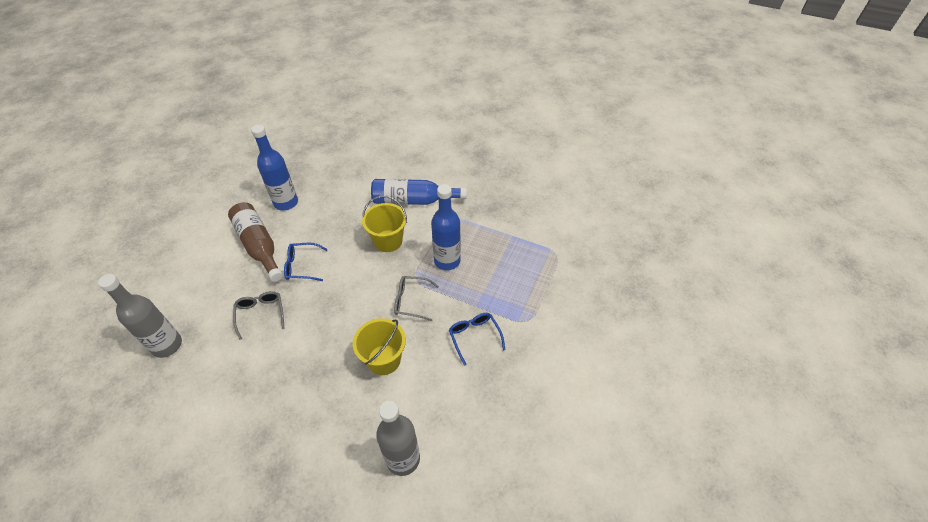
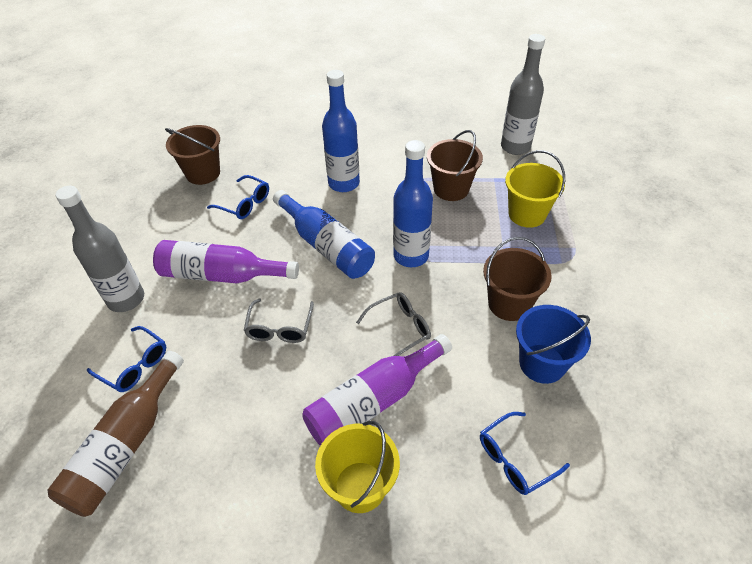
blue bucket: none = 0 -> [516,305,591,384] = 1
blue glasses: [284,243,328,281] [449,313,505,366] = 2 -> [87,326,166,392] [207,175,269,219] [480,412,570,495] = 3
brown bucket: none = 0 -> [165,125,220,185] [427,130,483,201] [483,237,552,321] = 3
purple bottle: none = 0 -> [153,240,299,283] [302,334,452,446] = 2

